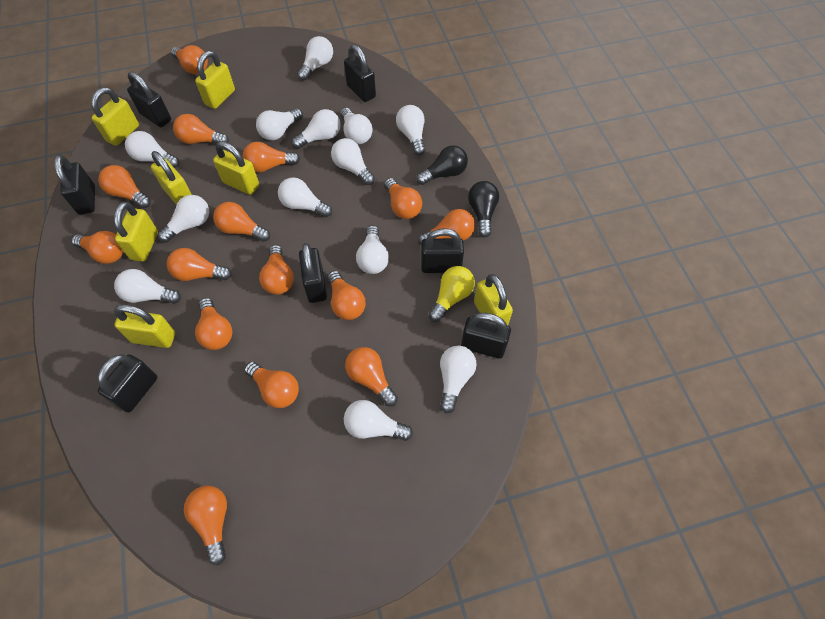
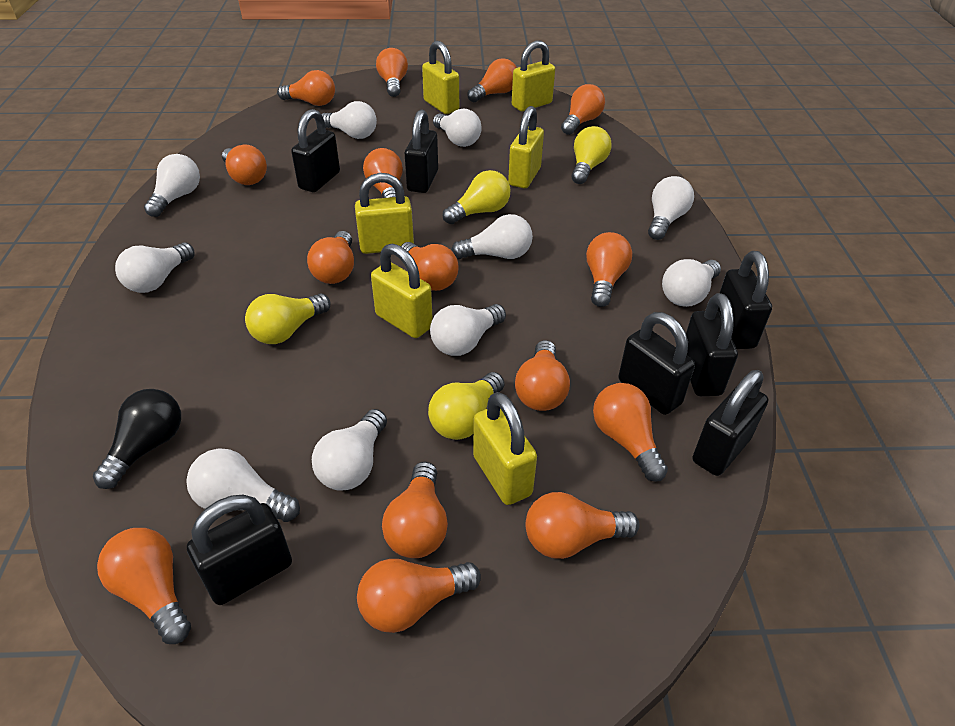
black light bulb: [416,145,468,185] [468,181,499,238] = 2 -> [93,389,181,489] = 1
white light bulb: [114,269,181,304] [125,131,179,168] [158,195,209,243] [256,108,303,140] [278,177,332,217] [292,109,341,149] [297,36,333,81] [331,138,375,185] [340,108,373,144] [344,400,413,441] [356,225,389,274] [396,105,425,155] [440,346,477,413] = 13 -> [115,242,195,293] [144,154,200,217] [186,448,300,522] [312,409,387,491] [321,101,377,139] [430,304,506,356] [433,109,482,147] [451,214,533,259] [648,176,694,240] [662,259,721,307] = 10
yellow light bulb: [428,266,475,322] = 1 -> [245,293,331,344] [428,372,504,440] [443,170,511,224] [571,126,612,184] = 4
yellow padlock: [91,87,139,146] [114,202,158,262] [114,304,175,348] [151,151,192,205] [195,51,235,109] [213,141,259,195] [474,274,513,325] = 7 -> [355,173,414,254] [371,244,433,338] [422,41,459,114] [473,392,537,505] [508,106,544,188] [512,40,555,111] = 6

